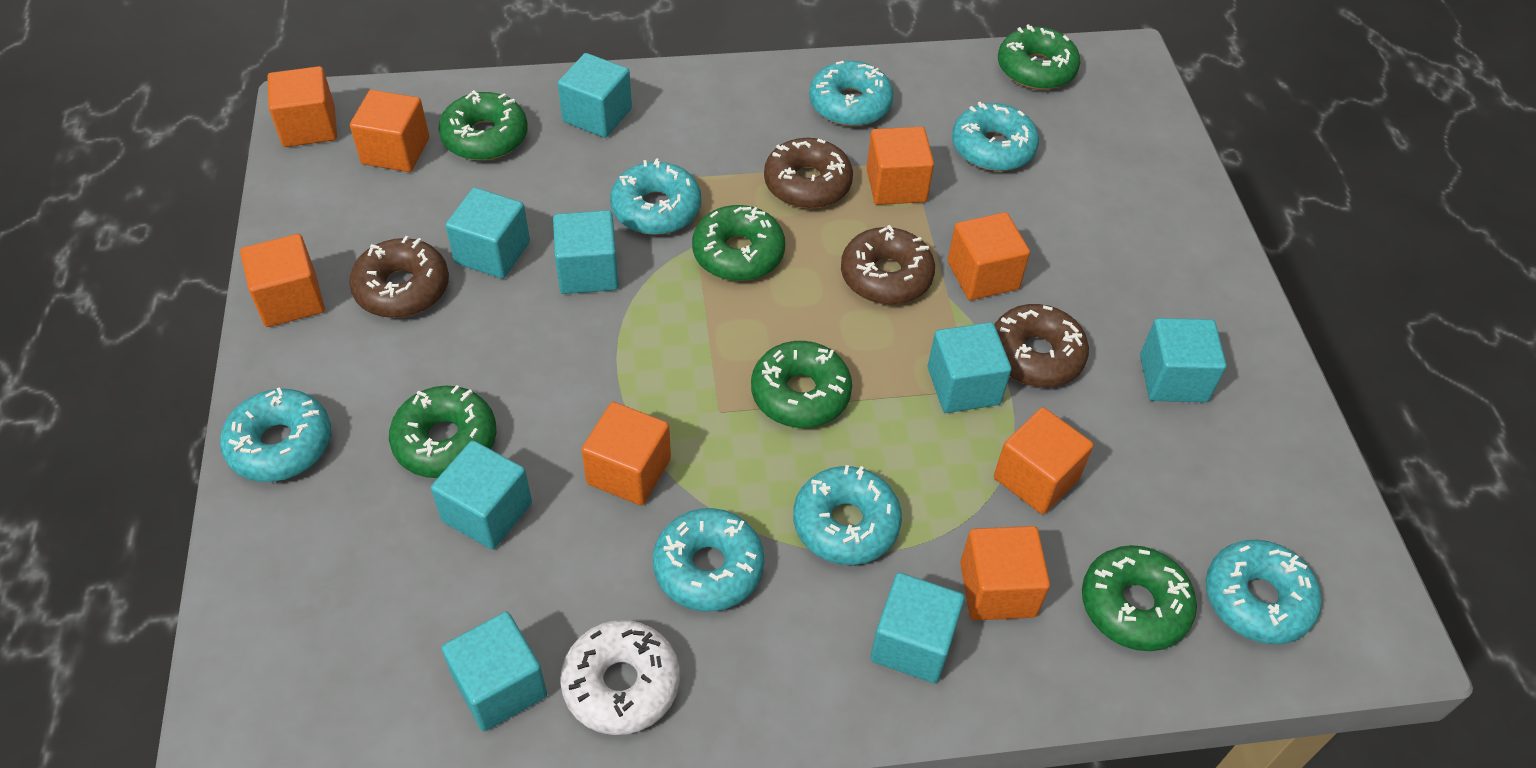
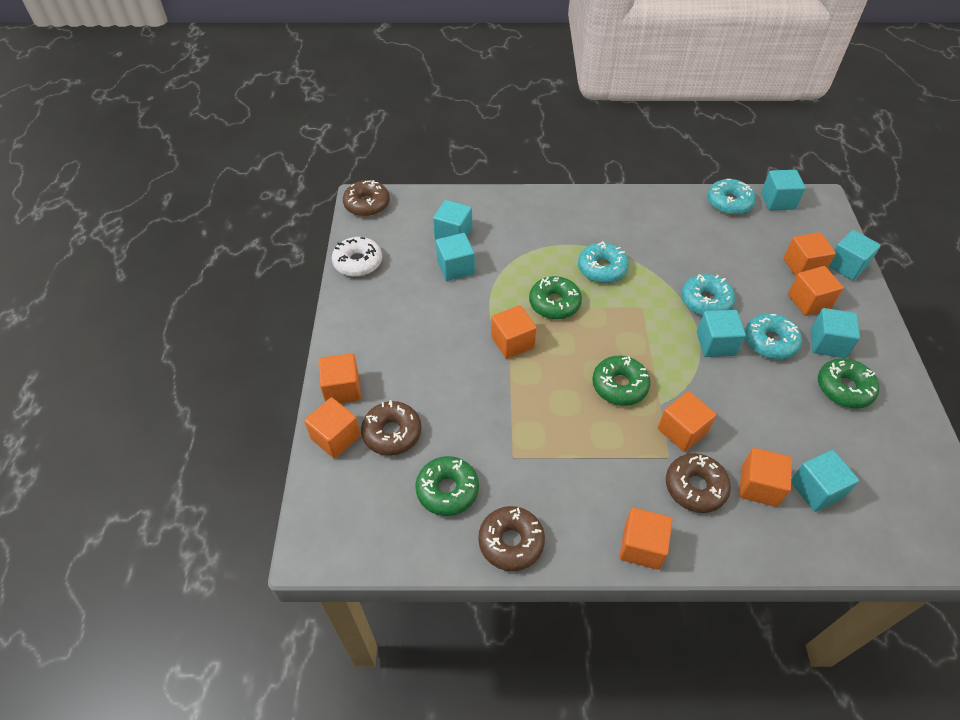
green donut: [389,385,497,478] [439,90,528,161] [692,205,785,281] [751,341,852,428] [998,24,1080,90] [1082,545,1197,651] = 6 -> [416,456,479,516] [529,276,582,319] [592,356,651,406] [818,358,879,408] = 4
turquoise cube: [431,441,532,549] [442,612,547,731] [446,187,530,279] [553,210,619,294] [558,53,632,138] [871,573,965,683] [928,322,1011,413] [1140,318,1226,402] = 8 -> [433,200,472,240] [436,233,475,281] [697,310,746,357] [761,170,806,210] [791,450,859,512] [811,308,860,358] [829,230,881,281] = 7
turquoise donut: [220,387,331,482] [610,158,701,235] [653,508,764,612] [793,465,902,565] [809,61,894,126] [952,102,1039,171] [1206,539,1322,644] = 7 -> [578,241,629,283] [681,274,735,316] [707,179,756,215] [745,313,802,360] = 4

